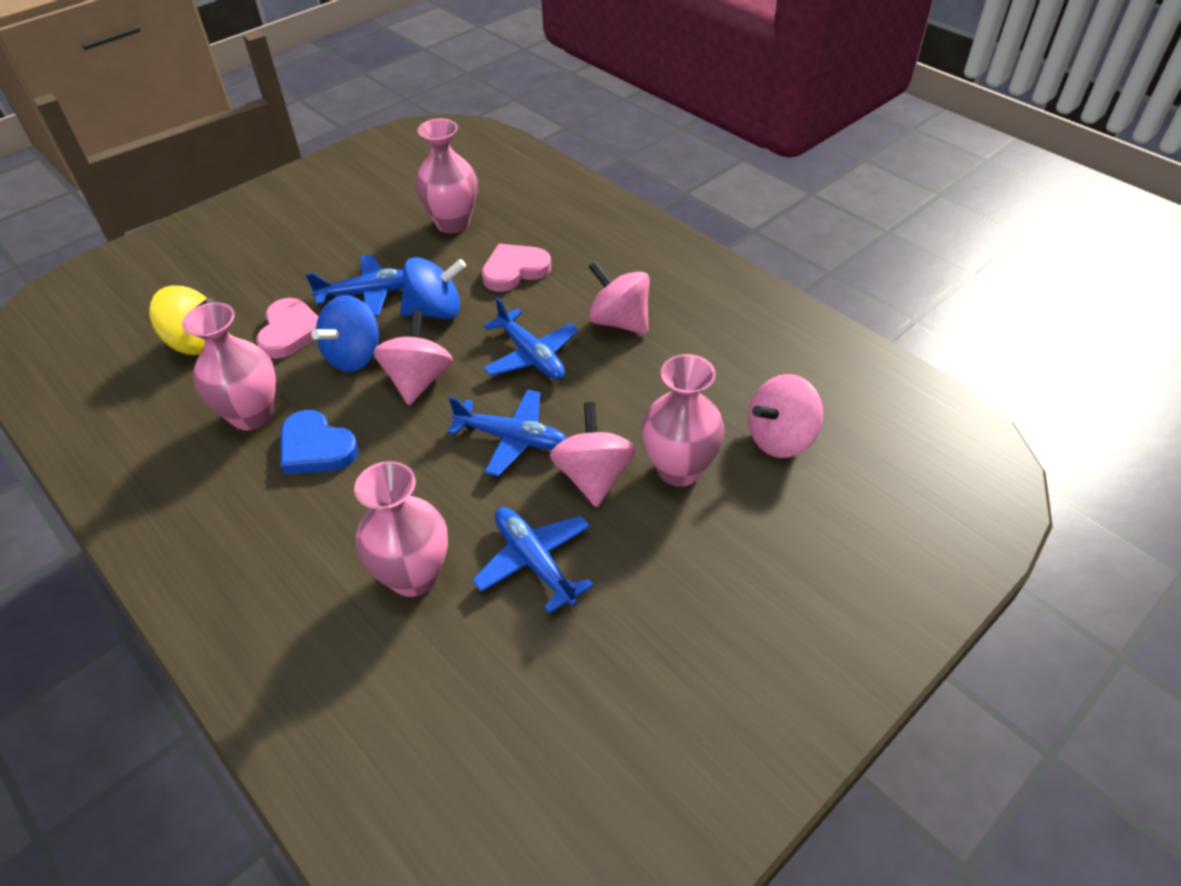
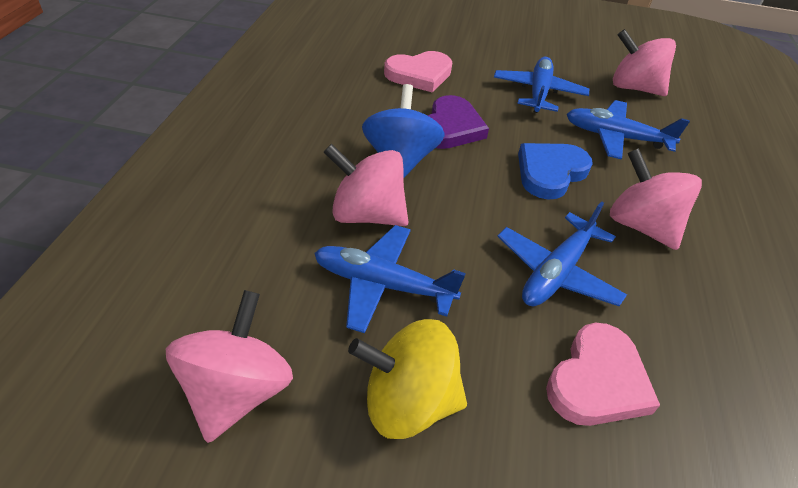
blue spinning top: [311,295,379,372] [400,257,466,319] = 2 -> [362,84,445,179] = 1
pink vase: [182,302,276,430] [354,461,448,597] [415,119,478,233] [642,354,725,487] = 4 -> none = 0
purple heart: none = 0 -> [427,95,489,149] = 1

